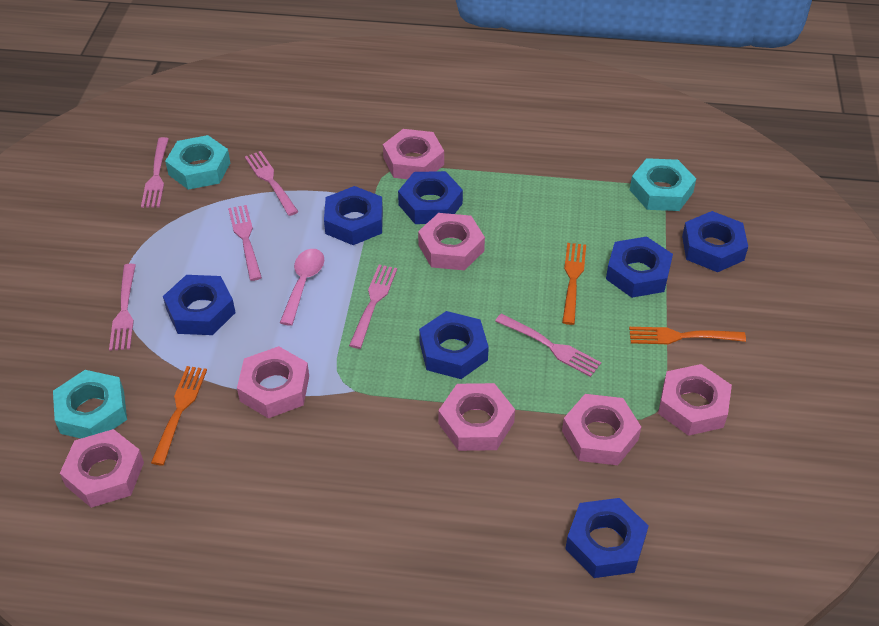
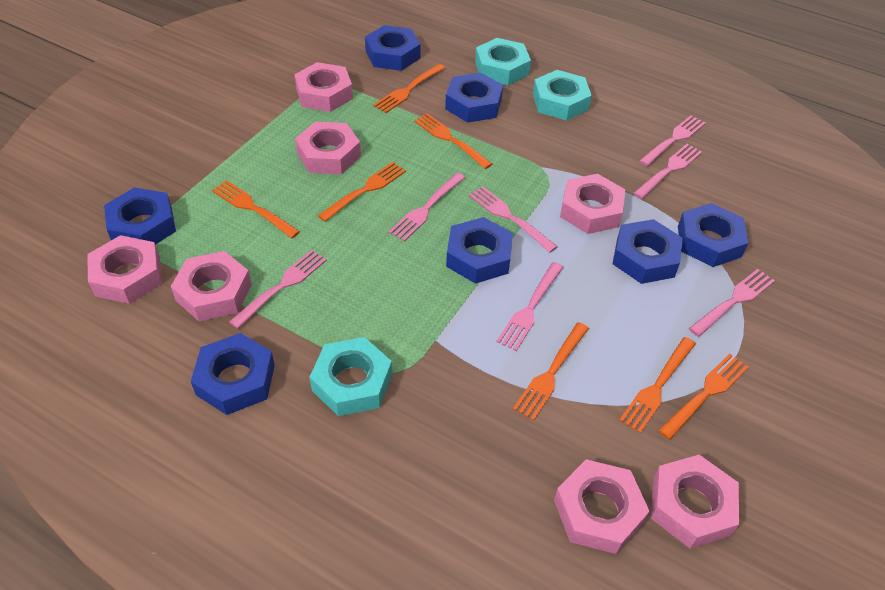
orange fork: [151,366,207,465] [562,243,586,325] [629,327,746,344] = 3 -> [212,180,300,238] [318,162,406,222] [373,64,445,113] [414,113,492,169] [513,322,589,421] [619,337,696,433] [658,353,749,440] = 7
pink fork: [109,264,136,351] [141,137,169,208] [228,205,262,281] [245,151,298,216] [349,265,397,349] [495,314,601,377] = 6 -> [229,250,327,329] [389,173,465,242] [469,186,558,253] [496,262,564,351] [633,144,702,199] [639,115,706,166] [689,269,775,337] = 7
pink spoon: [280,249,324,326] = 1 -> none = 0

